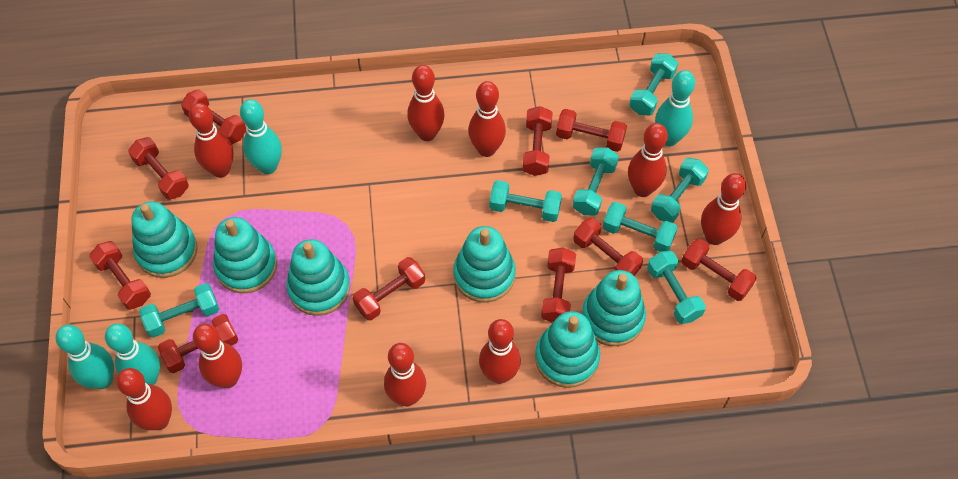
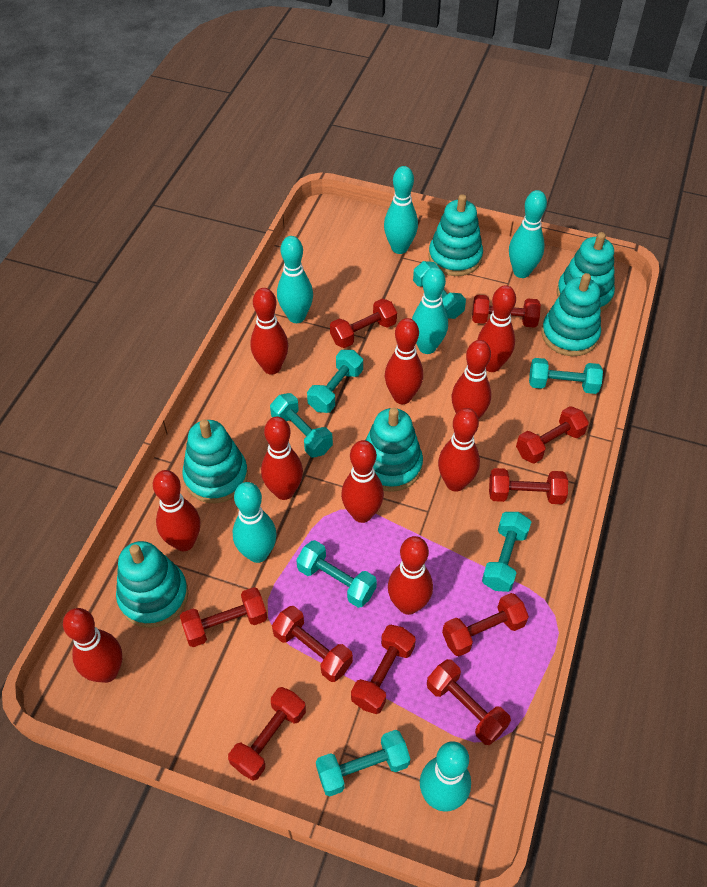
red bowling pin: [116,368,172,430] [188,103,234,178] [193,324,242,388] [384,343,426,406] [407,65,445,141] [468,81,506,157] [479,319,521,384] [628,123,668,197] [701,173,746,245] = 9 -> [63,608,122,683] [153,470,200,551] [250,288,289,375] [261,416,303,500] [341,440,384,523] [385,318,423,404] [388,536,433,615] [438,408,480,492] [452,340,491,419] [477,285,516,372] = 10
turquoise bowling pin: [56,325,114,389] [105,323,160,385] [240,99,282,174] [655,70,695,146] = 4 -> [233,482,277,563] [277,236,313,323] [384,166,418,254] [412,267,448,354] [420,741,471,812] [509,190,547,278] = 6

